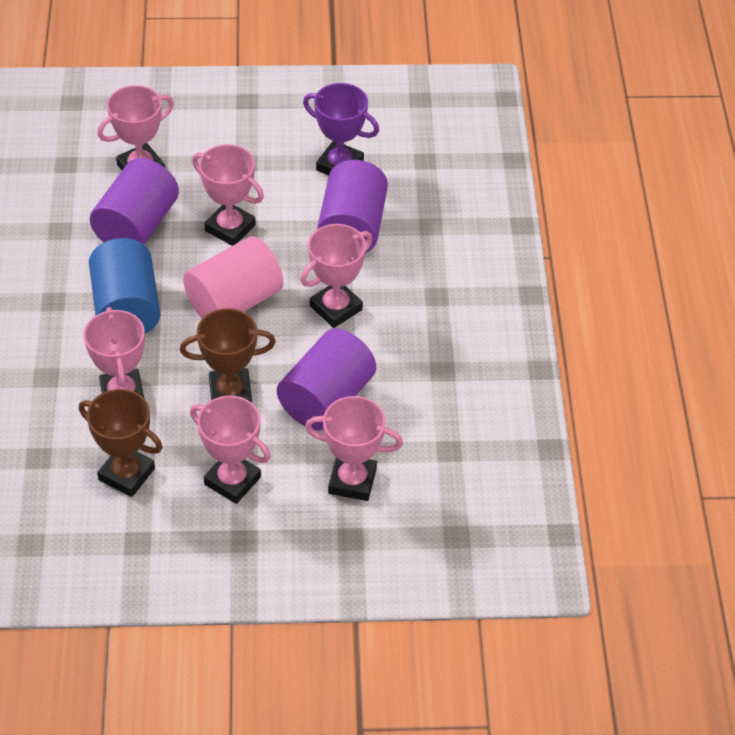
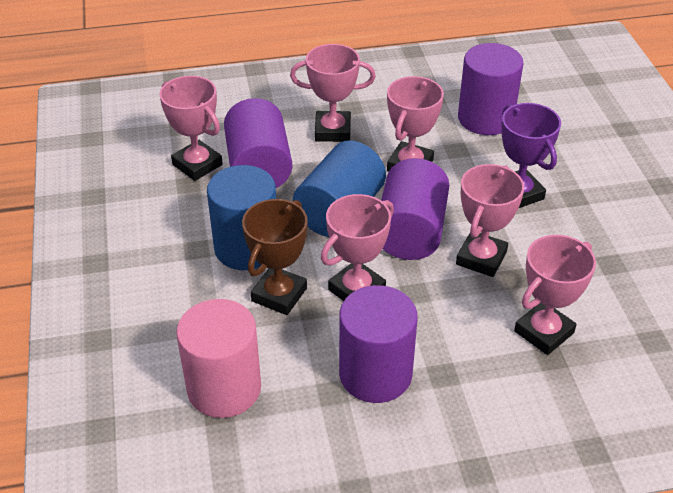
blue cylinder: [89,238,160,334] = 1 -> [207,165,276,270] [293,140,386,237] = 2
brown trophy: [79,389,163,497] [180,308,276,403] = 2 -> [242,199,308,315] = 1
purple cylinder: [90,158,179,245] [277,328,376,430] [317,160,388,253] = 3 -> [224,98,292,188] [339,285,418,403] [381,158,449,260] [458,43,524,135] = 4

